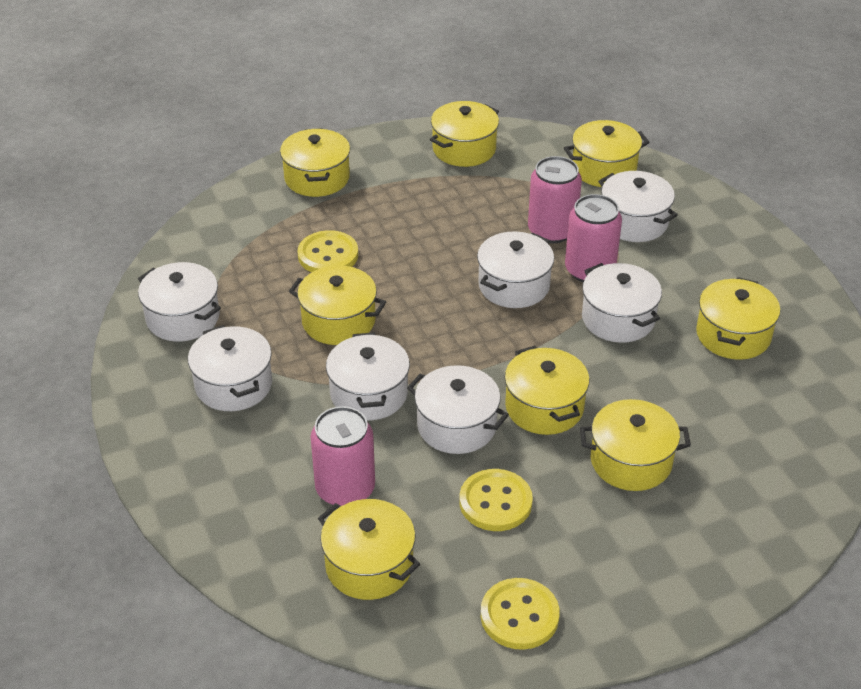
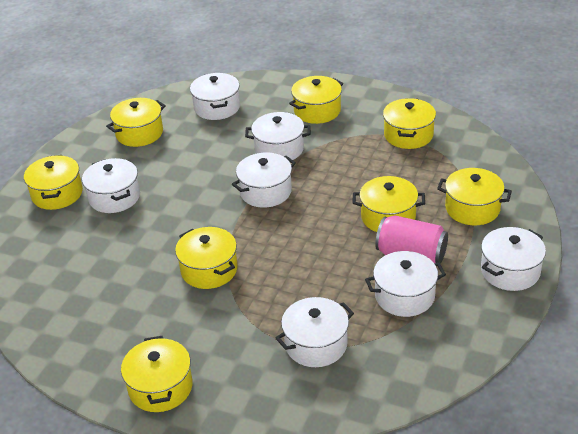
pink can: [310,406,375,506] [528,156,582,243] [565,194,622,282] = 3 -> [375,215,448,264] = 1
yellow button: [297,230,358,272] [459,469,533,531] [481,578,560,650] = 3 -> none = 0

